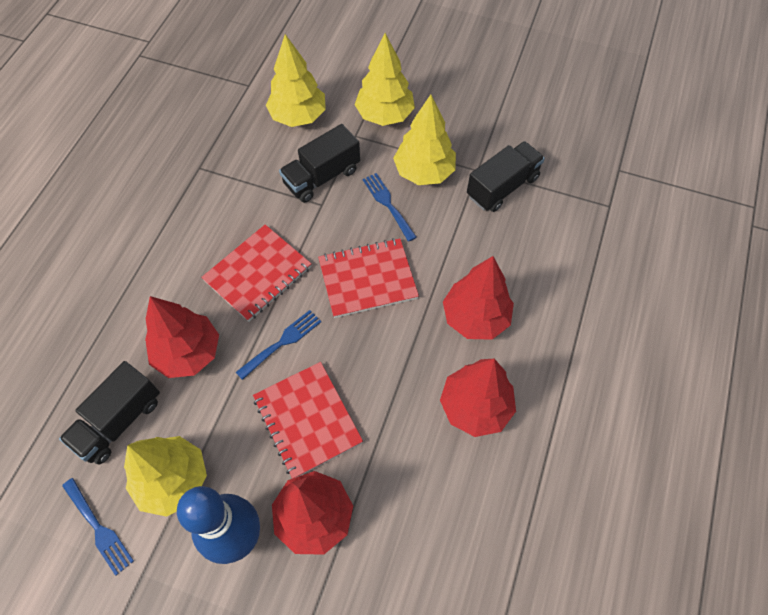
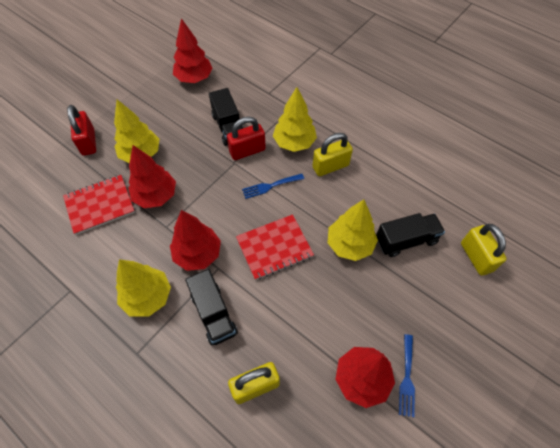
blue bowling pin: [177,486,260,564] = 1 -> none = 0
blue fork: [62,478,134,576] [236,310,321,380] [362,173,417,242] = 3 -> [242,174,304,199] [399,334,415,417] = 2
red notebook: [201,224,312,322] [253,362,363,479] [318,238,419,318] = 3 -> [63,175,135,235] [236,214,314,280] = 2
red padlock: none = 0 -> [67,105,96,156] [227,117,266,160] = 2
yellow padlock: none = 0 -> [228,362,280,404] [313,133,353,176] [461,224,507,276] = 3

